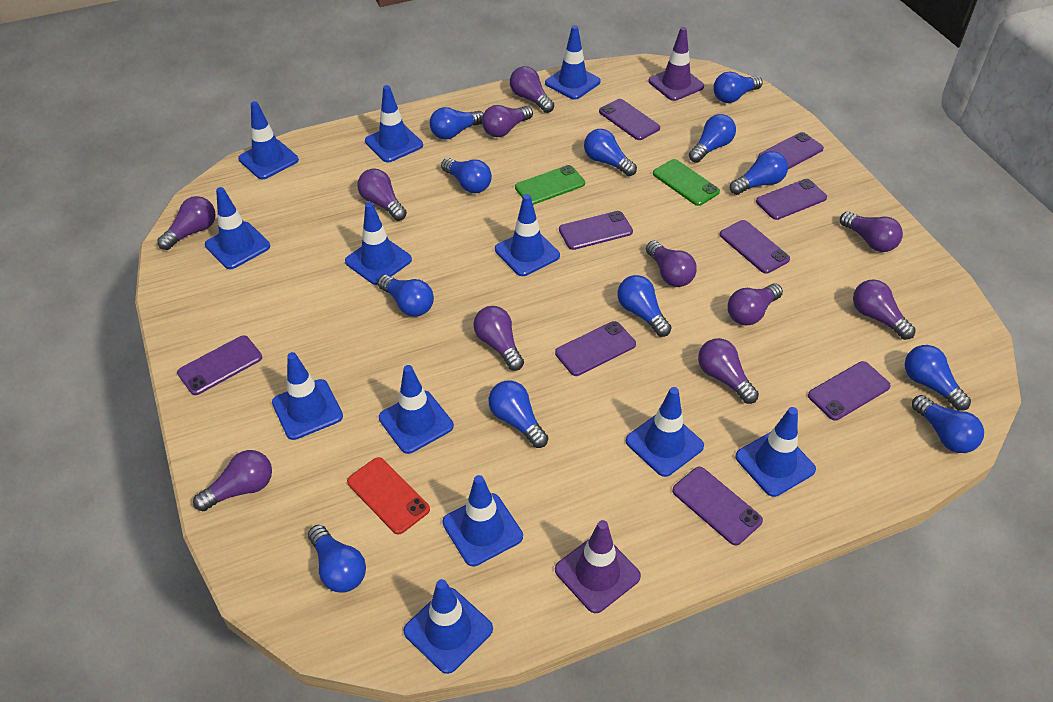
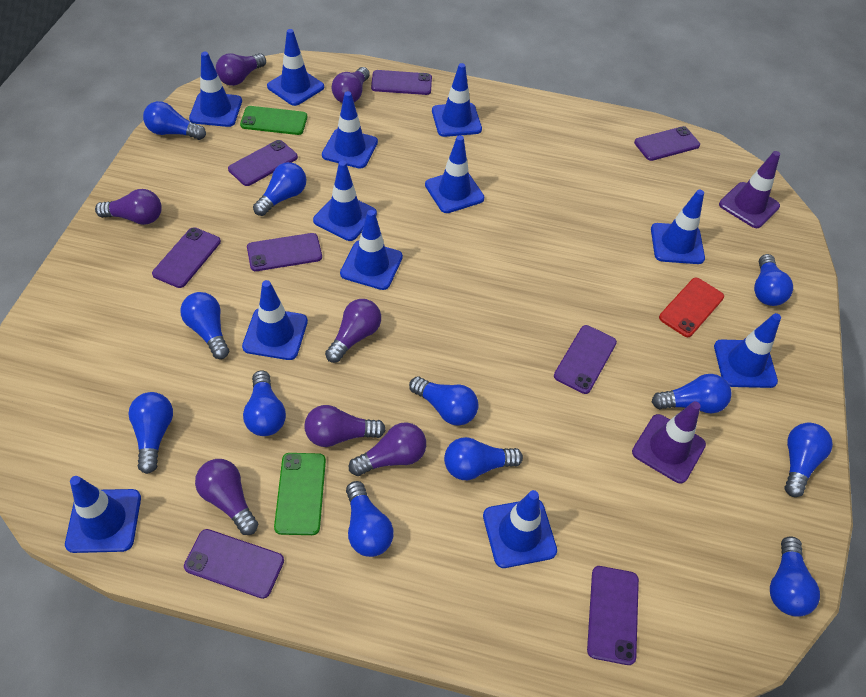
purple light bulb: [157,196,216,250] [193,450,272,511] [357,169,407,221] [473,306,524,371] [482,105,533,137] [510,66,554,113] [646,241,697,287] [698,338,759,404] [728,284,783,325] [840,212,903,252] [853,279,916,340] = 11 -> [95,189,162,225] [195,459,258,535] [216,53,266,86] [305,405,386,447] [325,299,381,363] [332,67,370,103] [349,422,426,476] = 7
purple phone: [177,335,262,395] [555,321,636,376] [559,211,633,250] [599,99,660,140] [672,467,763,546] [720,220,790,274] [756,179,827,220] [758,132,824,169] [808,361,891,421] = 9 -> [152,227,221,288] [184,529,284,599] [228,140,298,186] [247,233,322,271] [371,70,432,95] [554,325,617,394] [587,566,639,665] [634,126,700,161] = 8

